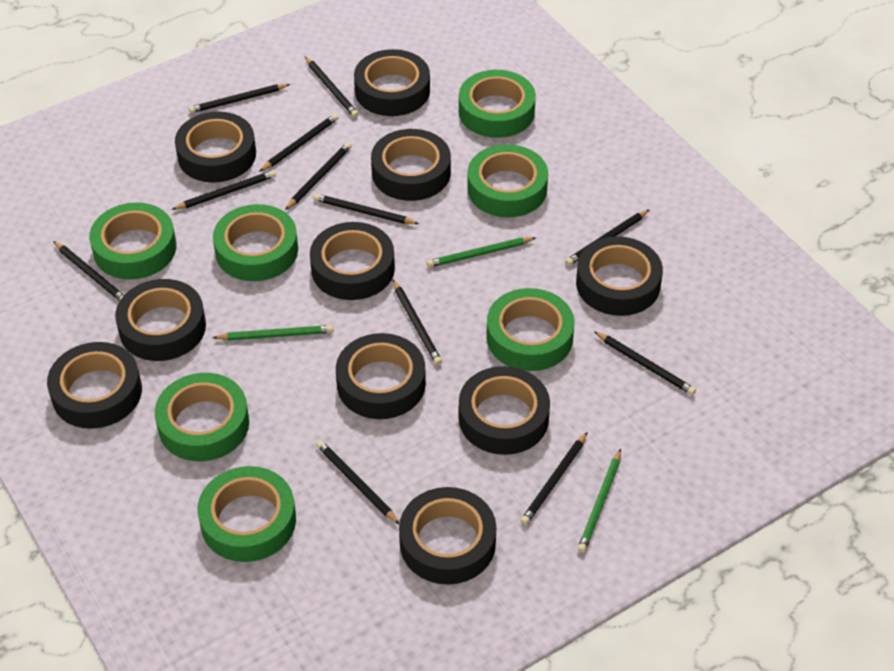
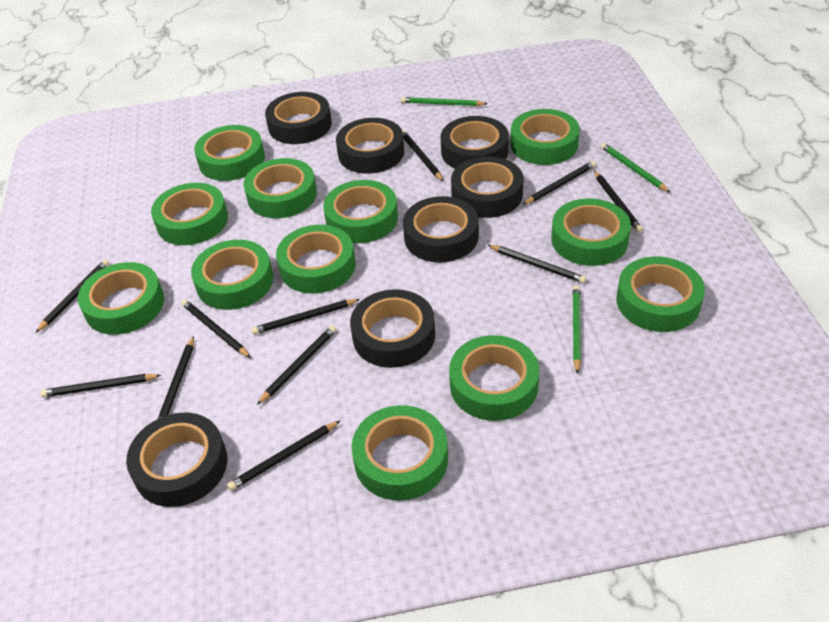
black pencil: [53,241,124,301] [171,170,276,210] [189,84,290,113] [259,114,338,172] [285,142,352,210] [305,56,359,118] [314,194,419,224] [316,440,400,524] [393,280,442,365] [520,432,588,525] [565,209,650,266] [594,331,696,395] = 12 -> [35,259,109,333] [40,374,161,397] [158,336,194,419] [181,300,251,358] [227,420,341,491] [251,299,360,334] [257,325,337,405] [402,130,444,182] [488,245,586,283] [522,161,596,205] [594,171,643,233] = 11
black tape: [47,342,142,429] [115,279,206,361] [175,112,256,182] [310,222,395,300] [336,333,426,419] [354,49,430,116] [371,129,451,201] [399,487,496,585] [459,366,550,455] [576,236,663,316] = 10 -> [126,413,227,507] [265,92,332,144] [336,118,404,174] [350,289,435,368] [403,196,479,263] [441,116,509,168] [451,156,523,218] = 7
green tape: [89,203,176,280] [155,373,249,461] [198,466,296,562] [213,204,298,281] [459,70,536,138] [467,144,548,218] [486,288,575,371] = 7 -> [78,262,164,335] [151,183,228,245] [191,240,273,310] [194,125,265,181] [244,158,317,218] [276,225,356,294] [323,180,398,243] [351,405,448,500] [449,335,539,421] [510,109,580,165] [551,198,631,266] [616,256,705,332] = 12

